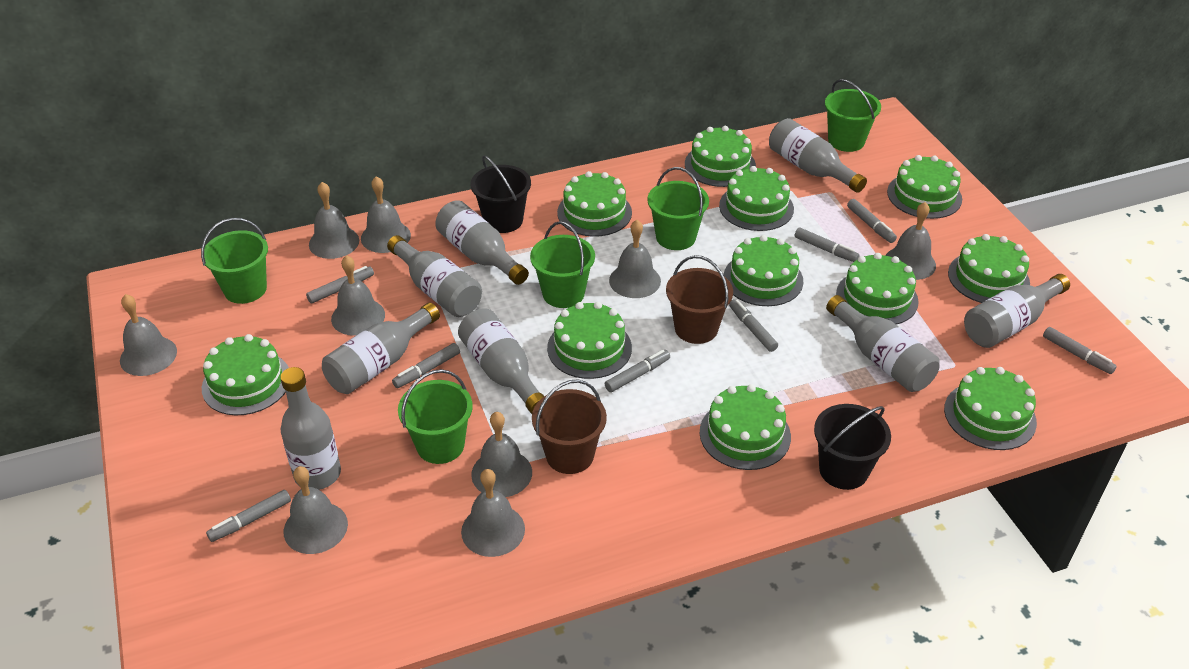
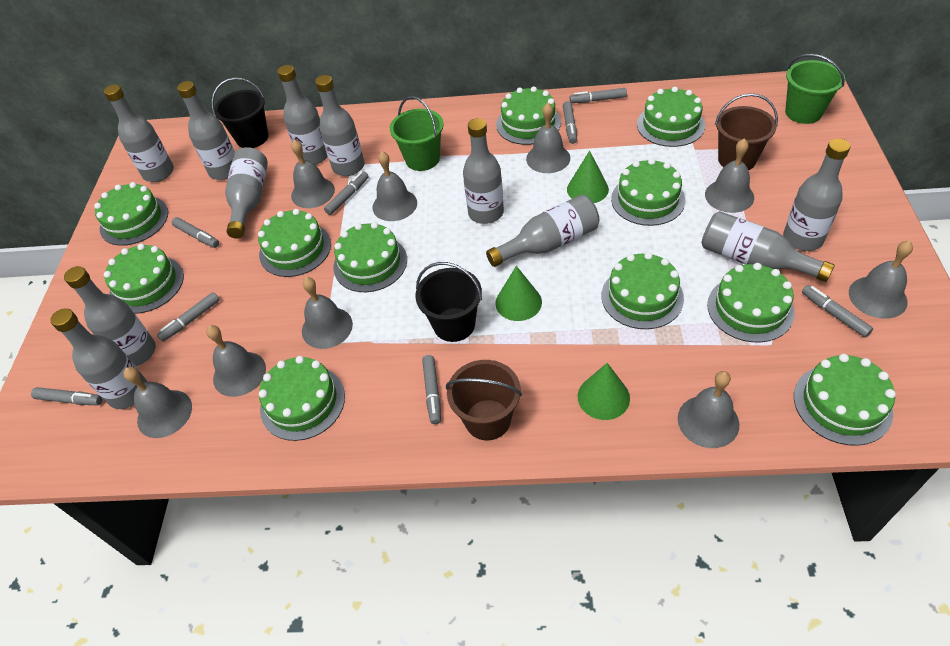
green bucket: [201,218,268,304] [398,369,473,464] [530,221,595,308] [647,167,709,250] [825,79,881,152] = 5 -> [390,96,444,171] [785,54,845,124] = 2
green cone: none = 0 -> [495,266,542,321] [567,150,609,203] [578,363,630,420] = 3
grey bottle: [280,367,341,490] [322,303,440,394] [387,235,482,317] [435,200,529,285] [458,308,545,414] [769,118,867,193] [826,295,940,392] [964,274,1070,348] = 8 -> [50,308,147,409] [64,266,156,366] [104,84,174,182] [177,81,235,180] [225,147,268,239] [277,65,328,165] [315,75,364,176] [463,118,504,224] [486,195,599,267] [702,211,835,282] [783,138,850,251] = 11

